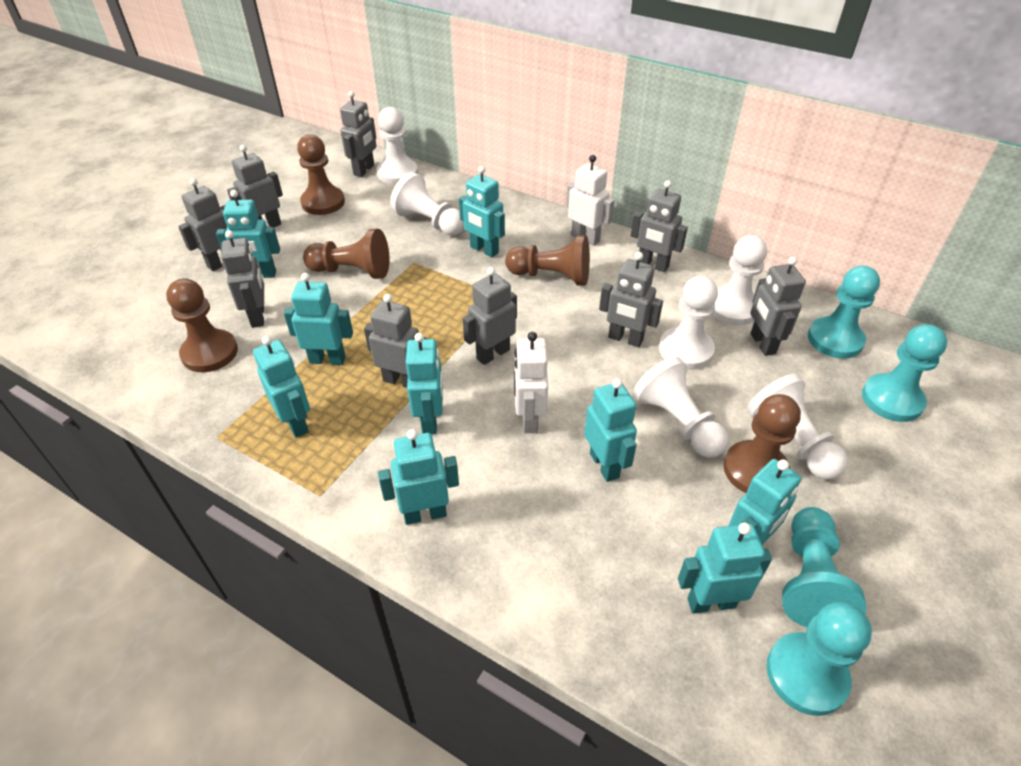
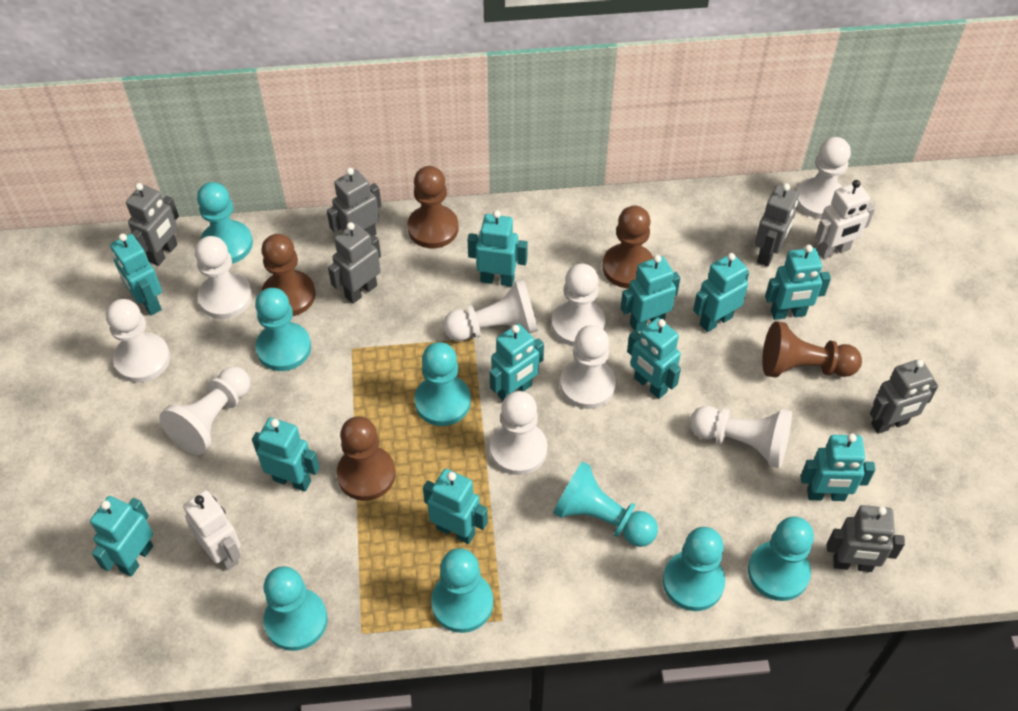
grey robot: [178,178,227,271] [221,230,264,328] [227,145,283,227] [340,91,376,177] [364,294,427,388] [463,267,517,365] [599,252,663,347] [630,180,688,272] [750,257,806,356] = 9 -> [126,183,179,266] [327,168,381,236] [328,222,381,304] [755,183,799,267] [827,505,905,572] [870,359,938,434] = 6
turquoise pawn: [767,602,872,716] [782,507,866,627] [808,266,880,359] [862,324,947,422] = 4 -> [197,182,253,264] [255,288,311,371] [264,566,327,651] [414,342,471,426] [431,548,493,633] [553,461,658,547] [663,527,725,611] [748,516,814,601] = 8
turquoise robot: [216,190,280,278] [253,336,310,438] [284,273,353,365] [378,429,459,525] [406,333,443,434] [459,166,505,257] [584,379,637,482] [678,523,772,614] [728,459,801,545] = 9 -> [90,496,153,577] [110,233,162,315] [252,417,320,492] [423,469,488,544] [467,210,528,287] [490,324,544,401] [621,255,680,332] [627,318,681,399] [693,253,749,332] [765,245,831,320] [801,433,875,501] = 11
white pawn: [377,107,418,184] [390,172,464,236] [633,357,729,458] [659,276,718,370] [712,235,767,325] [747,374,848,480] = 6 -> [106,299,170,383] [159,367,250,455] [195,236,252,319] [443,279,538,341] [490,391,547,475] [551,264,605,346] [560,325,616,409] [690,406,792,468] [797,137,851,219] = 9

